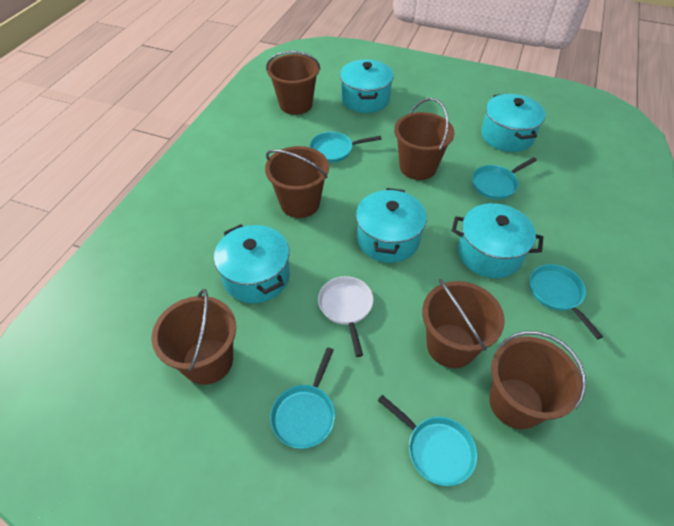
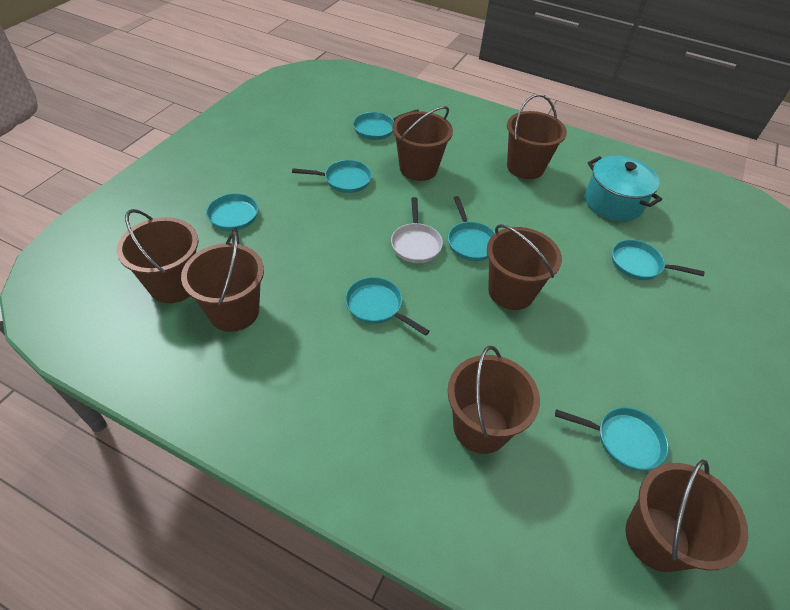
brown bucket: [151,289,236,385] [265,146,329,218] [266,51,320,115] [394,98,455,180] [422,279,505,368] [489,331,586,429] = 6 -> [117,209,198,303] [181,232,264,332] [392,106,453,181] [448,346,540,454] [487,224,562,310] [507,94,567,179] [625,459,748,572] = 7
turquoise pan: [270,347,335,449] [310,132,382,163] [377,395,477,486] [472,157,537,200] [530,264,603,339] = 5 -> [206,193,258,244] [292,160,372,193] [345,277,430,336] [353,109,419,140] [448,196,495,261] [555,407,669,471] [612,240,705,280] = 7
turquoise pot: [214,224,290,303] [340,59,394,113] [356,188,427,263] [452,203,543,278] [481,93,546,152] = 5 -> [585,156,662,222] = 1

